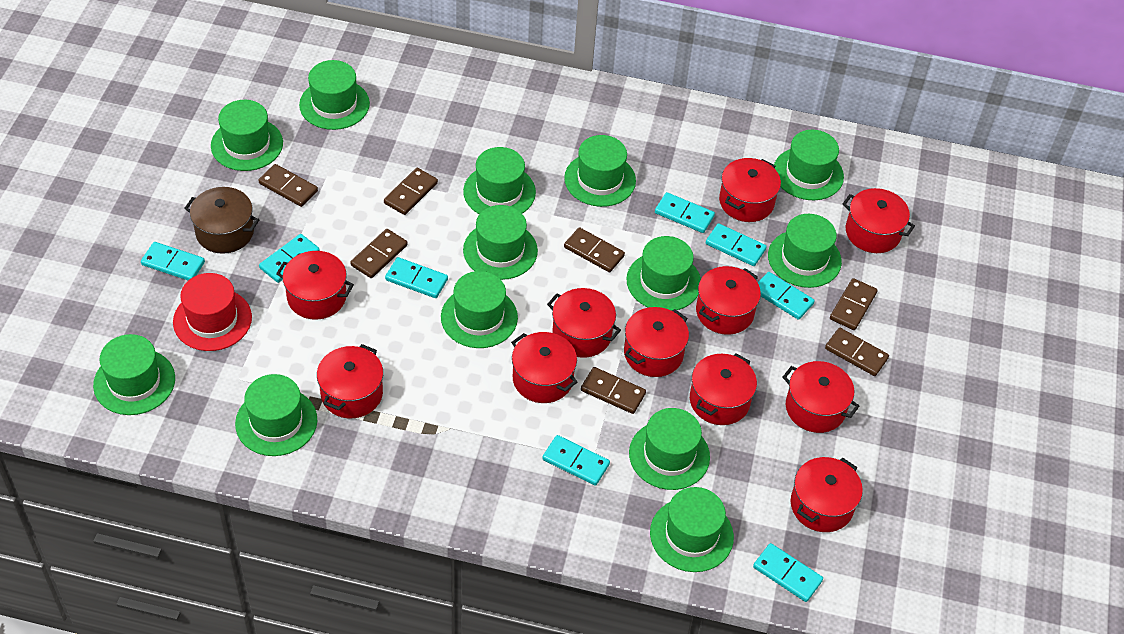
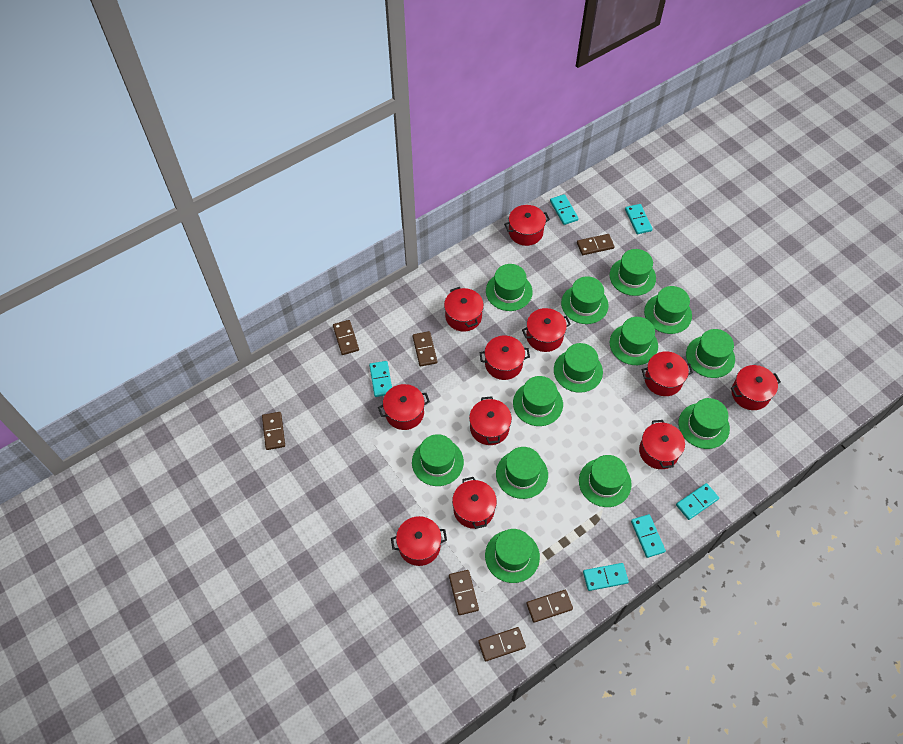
brown pot: [184,187,259,254] = 1 -> none = 0
red hat: [173,273,252,351] = 1 -> none = 0
turquoise domino: [141,242,205,280] [259,234,320,283] [385,257,448,298] [542,435,610,486] [655,192,715,233] [706,223,767,266] [753,543,823,602] [758,272,815,320] = 8 -> [369,361,392,397] [550,194,579,225] [583,563,629,591] [625,204,653,234] [631,514,666,558] [676,483,719,520] = 6

